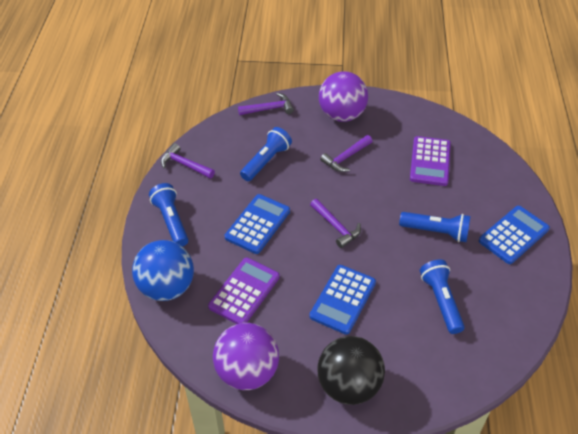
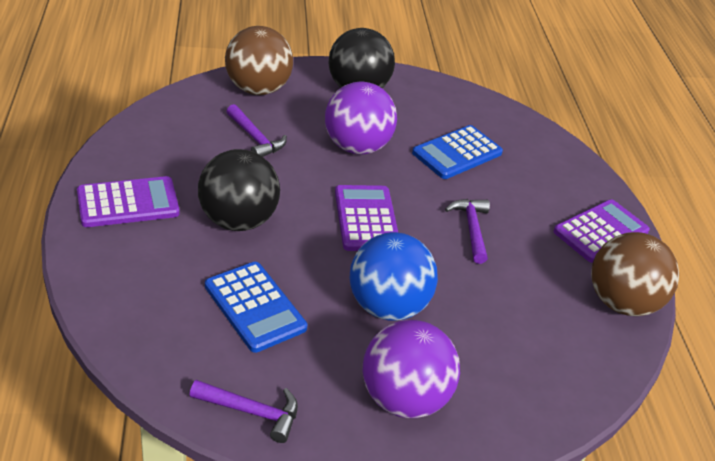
black ball: [318,336,385,405] = 1 -> [198,149,280,231] [329,28,395,88] = 2
blue calculator: [225,194,290,254] [309,265,376,335] [479,206,550,264] = 3 -> [205,262,307,353] [412,125,503,179] = 2
blue flashlight: [149,183,188,247] [240,127,292,181] [399,212,470,242] [420,260,465,334] = 4 -> none = 0
brown ball: none = 0 -> [225,26,293,95] [591,232,679,316] = 2
purple calculator: [208,257,280,324] [410,136,451,186] = 2 -> [77,176,179,227] [335,185,398,251] [553,199,650,263] = 3
purple hammer: [161,143,215,179] [238,93,294,115] [310,199,361,248] [320,135,372,172] = 4 -> [190,380,298,443] [226,104,287,157] [445,199,490,264] = 3

